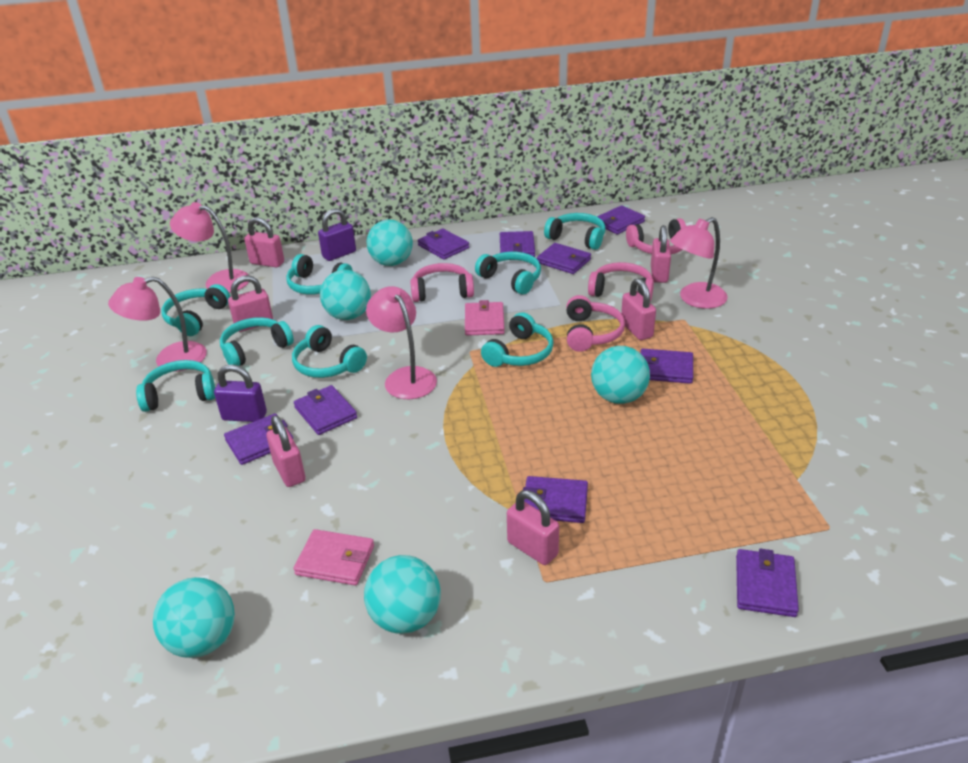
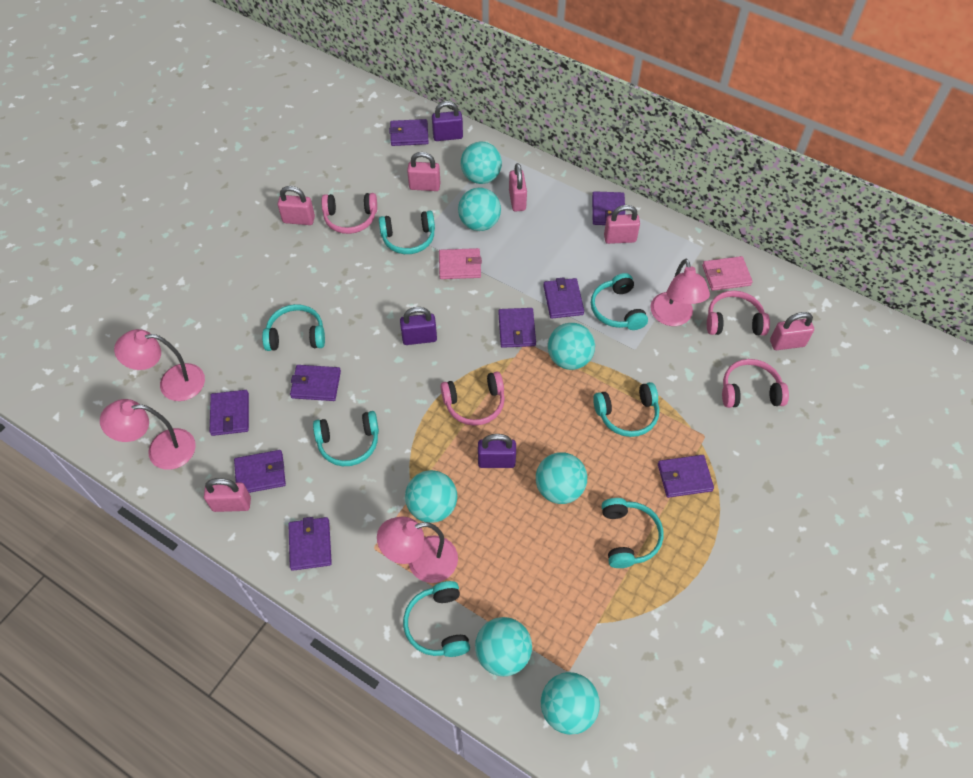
purple padlock: [214,364,267,422] [318,208,356,261] = 2 -> [400,307,437,345] [432,101,463,141] [478,434,516,468] = 3
turquoise ball: [153,577,235,658] [320,270,371,320] [364,555,441,634] [367,220,413,266] [591,346,650,404] = 5 -> [405,470,457,523] [458,187,501,231] [461,142,502,184] [475,617,532,676] [536,452,587,504] [541,672,600,735] [548,323,595,370] = 7
turquoise headphones: [136,360,215,412] [161,284,230,336] [220,317,294,366] [286,254,353,294] [292,325,367,378] [475,252,541,294] [481,312,554,367] [544,213,605,250] = 8 -> [262,304,325,351] [313,411,379,466] [379,211,435,254] [403,581,470,657] [591,273,648,330] [593,382,659,437] [602,498,664,568] = 7

